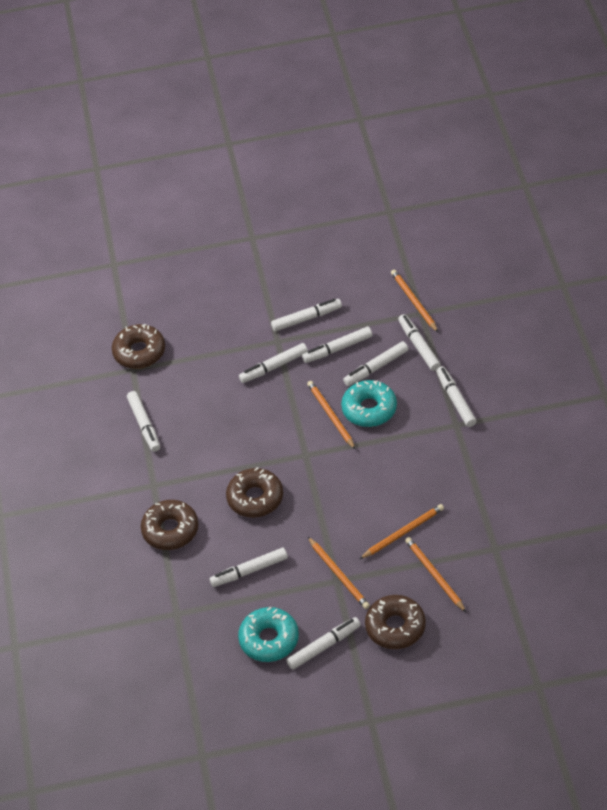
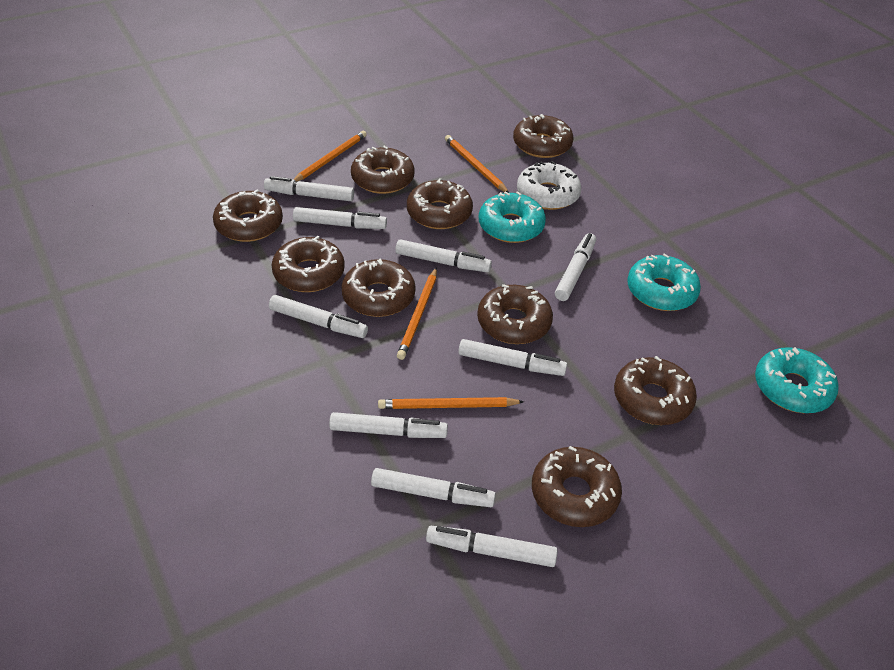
brown donut: [112,324,165,369] [141,500,199,550] [226,467,283,518] [365,595,426,649] = 4 -> [213,189,283,242] [272,236,345,292] [341,258,416,317] [351,146,415,194] [407,178,473,229] [477,284,553,344] [513,114,574,158] [532,446,622,527] [614,356,697,425] = 9
orange pencil: [307,381,355,449] [308,537,370,609] [360,504,444,559] [391,269,438,332] [405,537,466,612] = 5 -> [293,131,367,182] [378,397,524,409] [397,267,437,360] [445,135,509,193] = 4
turquoise donut: [238,606,299,662] [341,380,397,427] = 2 -> [479,191,546,243] [627,253,701,311] [755,347,839,413] = 3
white donut: none = 0 -> [517,161,581,210] = 1

